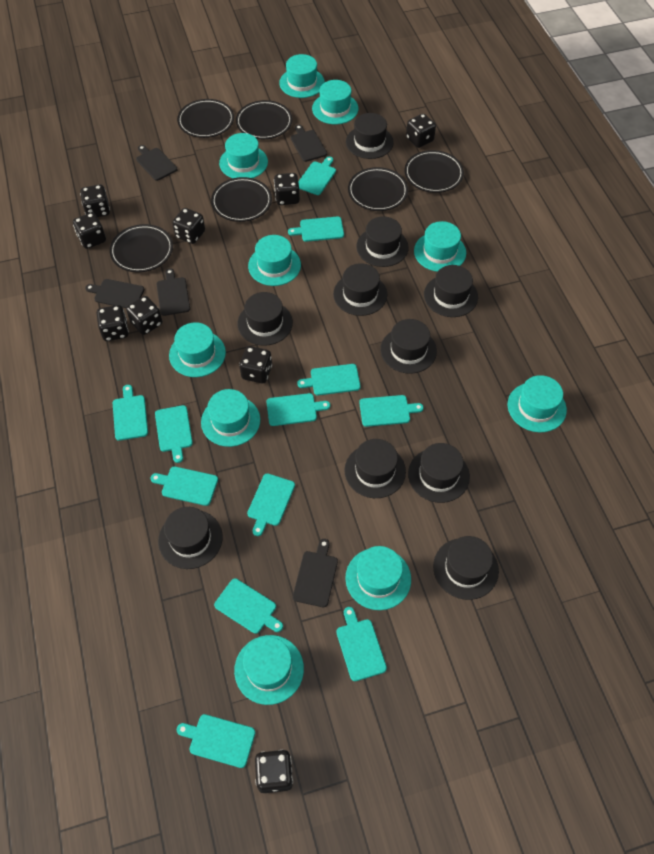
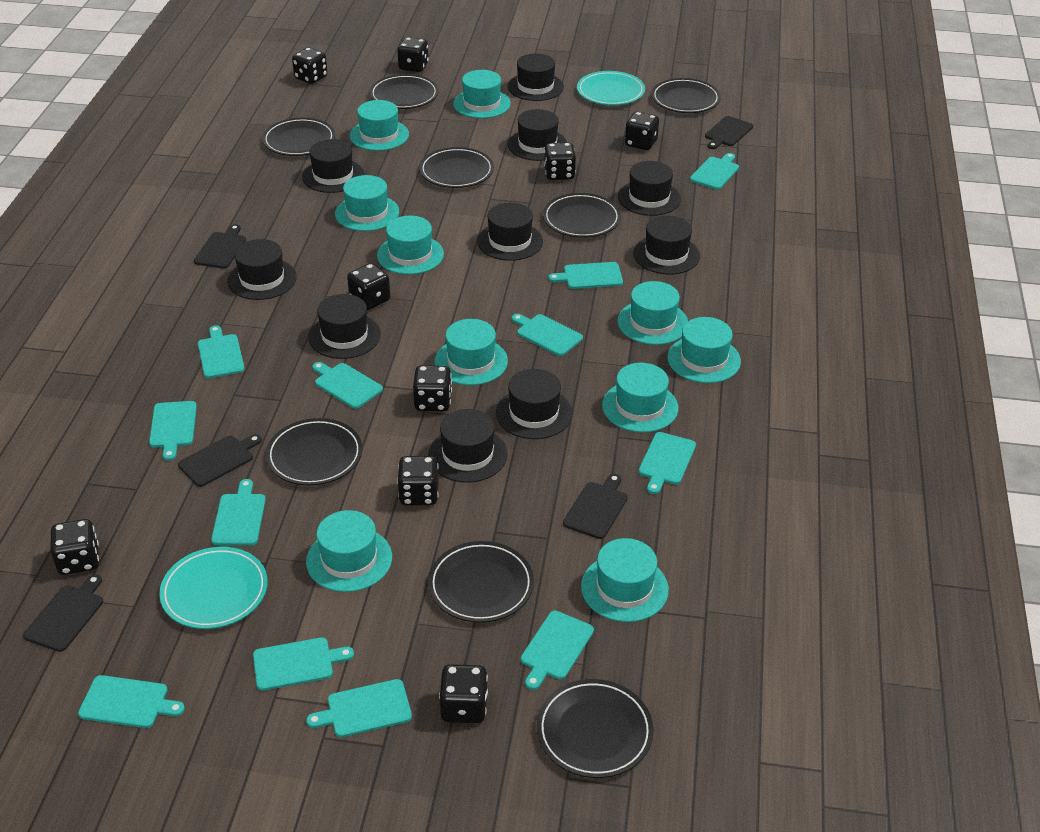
black plate: [109,224,173,272] [177,99,234,138] [211,177,272,222] [236,100,293,139] [348,167,408,211] [404,150,464,193] = 6 -> [262,118,335,156] [266,418,362,486] [370,74,438,109] [419,147,494,188] [428,541,534,623] [537,679,654,778] [543,193,621,238] [651,78,721,113] = 8
turquoise plate: none = 0 -> [159,547,268,629] [577,71,645,105] = 2

